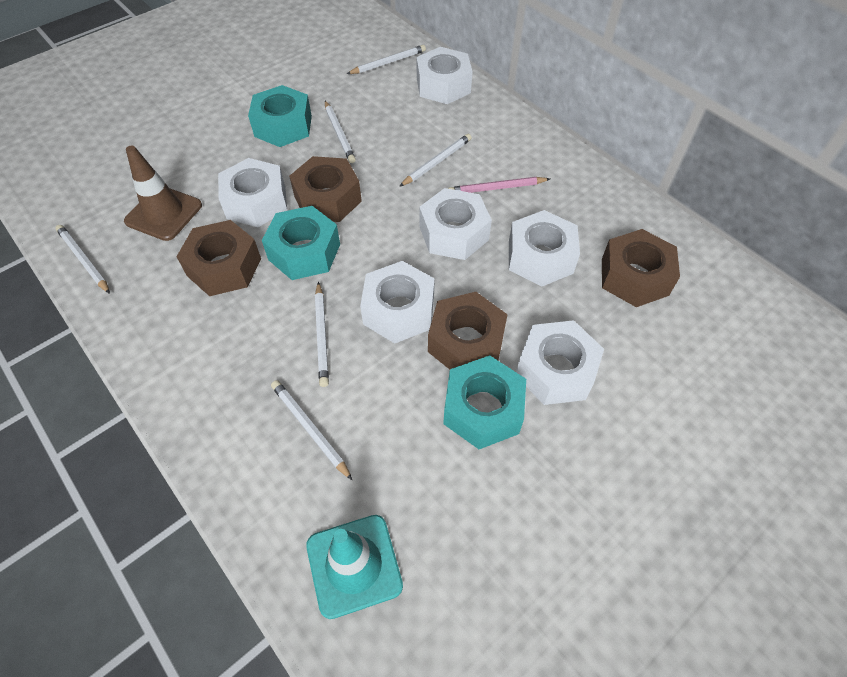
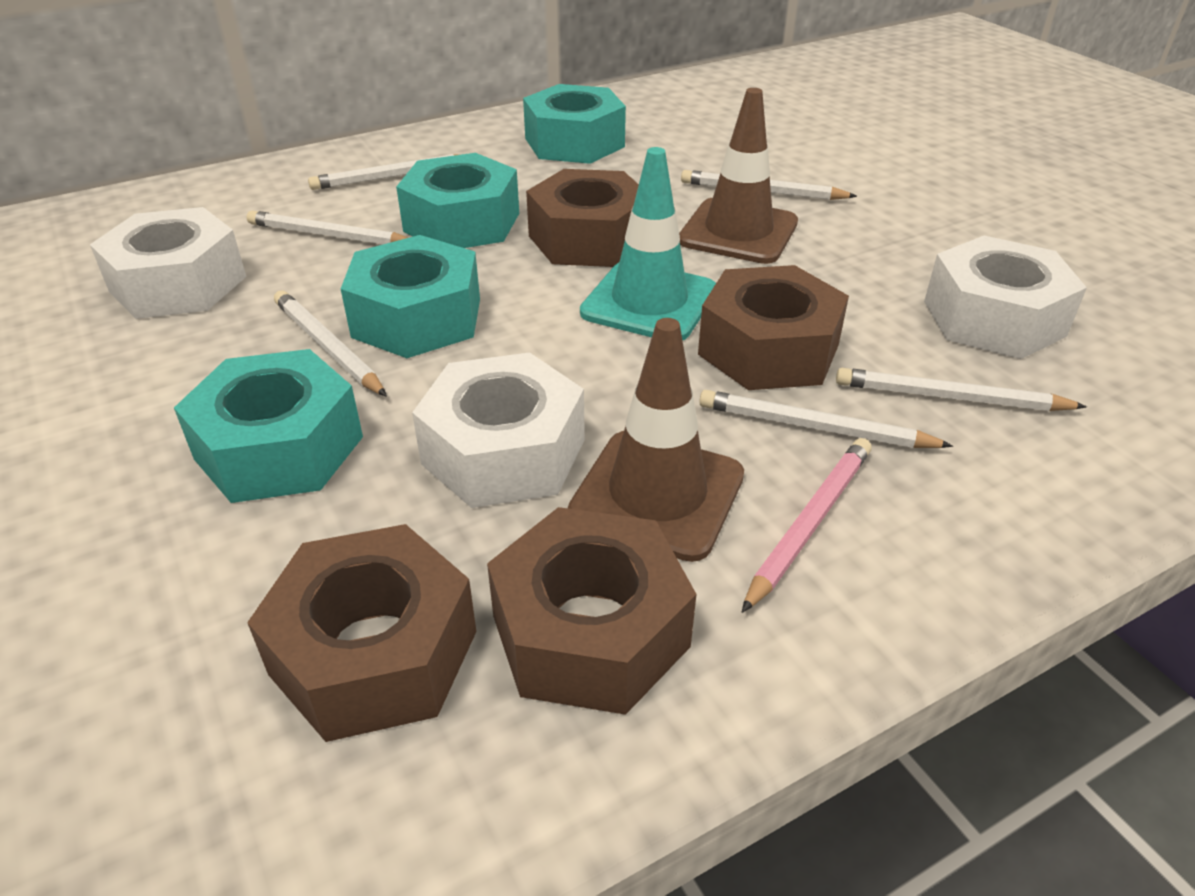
brown traffic cone: [124,145,202,241] = 1 -> [568,318,744,562] [679,88,798,264] = 2
turquoise nut: [248,85,312,147] [262,206,340,280] [443,355,526,449] = 3 -> [174,349,363,503] [341,235,480,358] [396,153,519,248] [523,84,626,164] = 4
white nut: [218,158,287,227] [360,261,435,343] [416,47,473,104] [419,188,492,260] [509,210,580,287] [516,320,604,405] = 6 -> [90,207,246,319] [412,352,585,508] [924,236,1087,359] = 3

